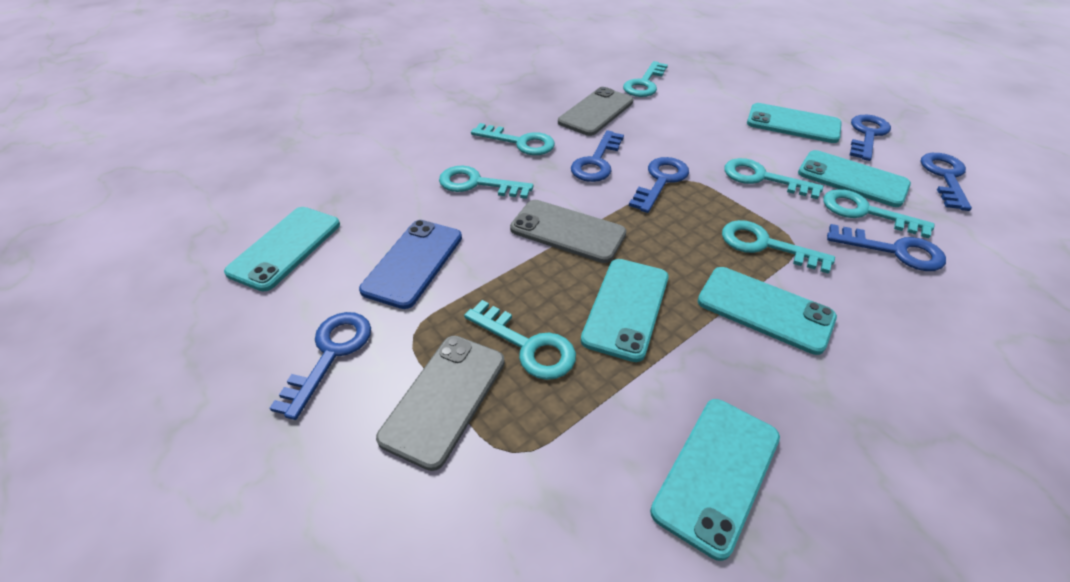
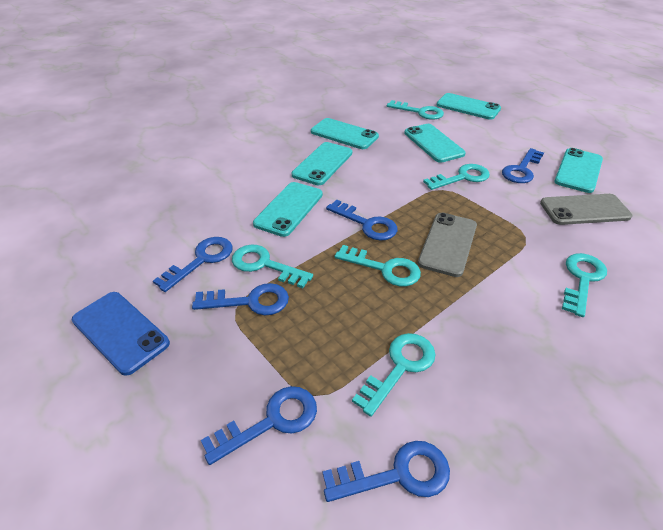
grey phone: [376,336,505,471] [510,200,626,263] [558,87,633,136] = 3 -> [418,213,477,277] [540,194,632,225] = 2
turquoise key: [439,166,534,199] [464,300,576,380] [471,123,555,155] [623,61,668,97] [722,220,835,274] [724,158,823,199] [823,189,935,238] = 7 -> [232,245,313,288] [335,245,421,287] [352,333,436,417] [387,100,444,120] [423,164,490,190] [562,253,607,317] = 6

